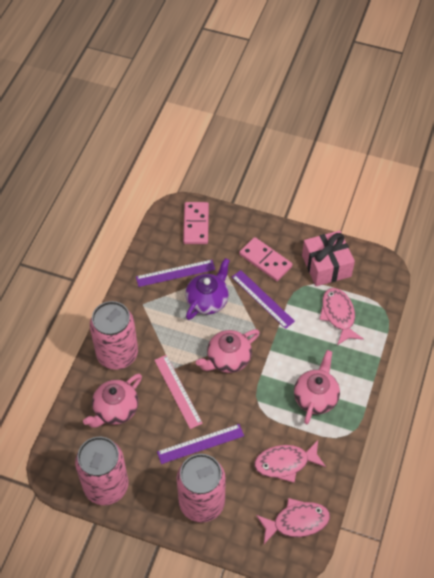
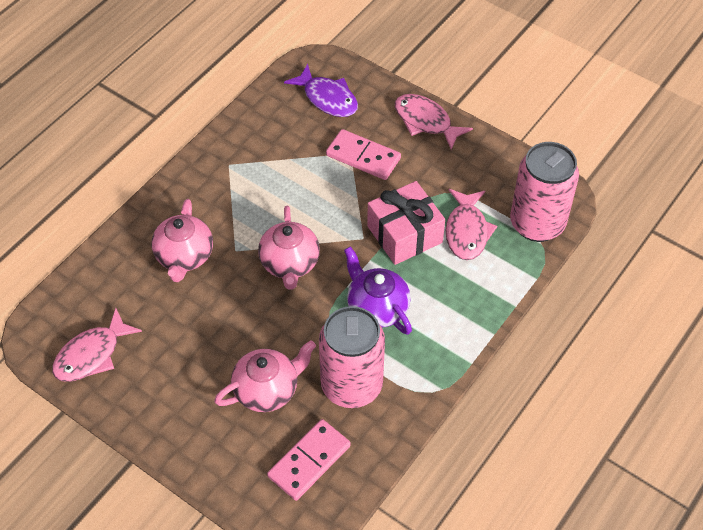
pink can: [75,437,128,505] [90,301,138,370] [177,454,226,523] = 3 -> [319,306,385,408] [510,142,579,242] = 2
pink ruler: [154,355,203,429] = 1 -> none = 0
purple fish: none = 0 -> [284,64,358,117] = 1
purple ruler: [136,260,215,287] [157,424,244,464] [232,270,295,329] = 3 -> none = 0

